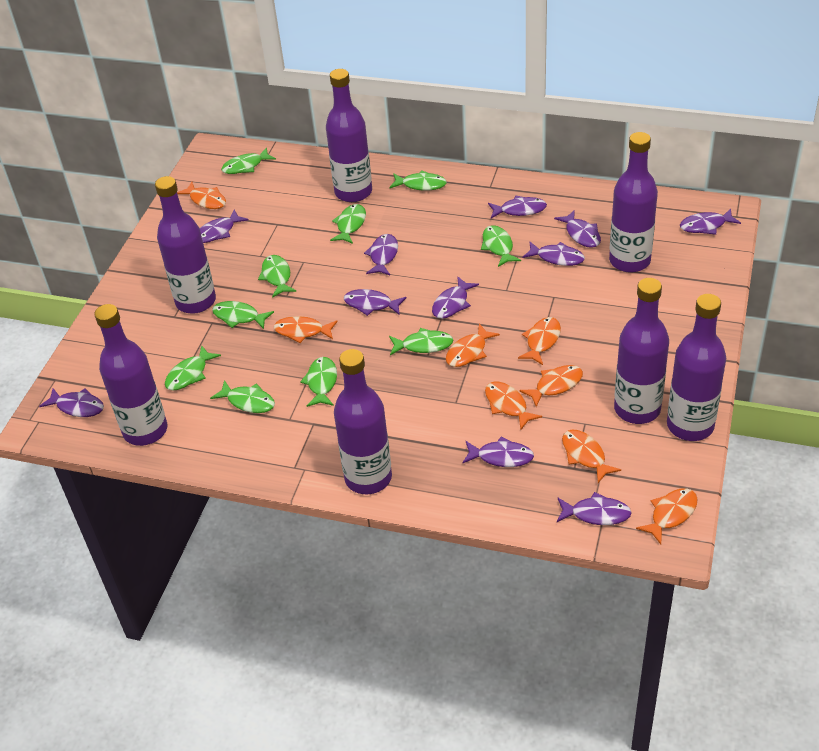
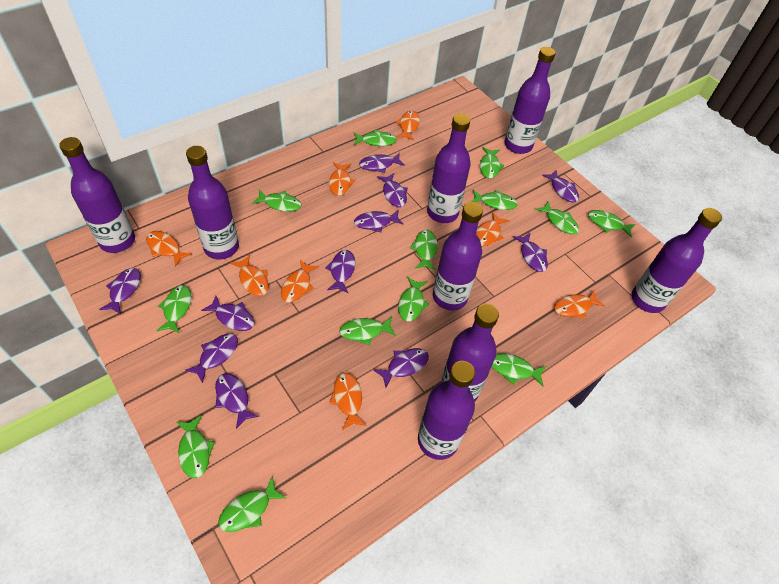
green fish: [165,345,221,391] [210,380,275,413] [212,301,274,329] [221,147,276,174] [258,255,296,298] [300,357,337,407] [330,204,366,244] [389,171,447,191] [389,328,454,355] [481,225,521,267] = 10 -> [156,285,191,333] [176,415,215,478] [218,476,286,532] [252,190,301,212] [339,317,396,345] [353,130,397,146] [398,277,429,321] [410,230,438,270] [472,190,518,210] [480,147,505,178] [492,353,546,386] [535,201,579,234] [588,210,636,238] = 13
purple bottle: [94,304,167,446] [155,176,216,314] [326,69,372,202] [334,349,392,494] [609,132,658,273] [614,278,669,424] [667,294,726,441] = 7 -> [59,137,135,253] [186,146,239,260] [418,361,475,460] [427,113,471,223] [433,202,483,311] [441,304,499,402] [505,47,556,154] [632,208,722,313] = 8

